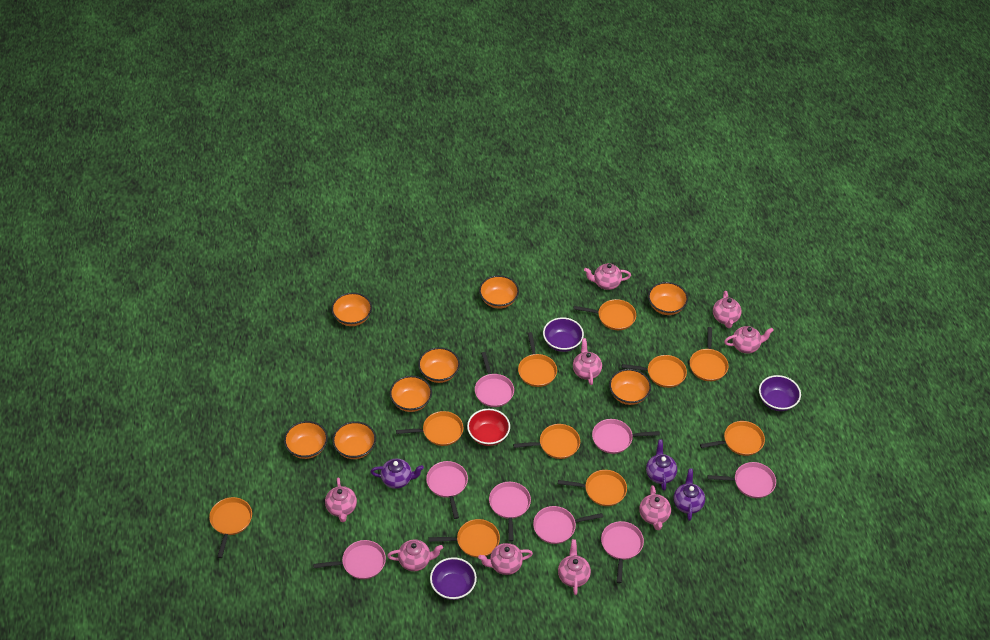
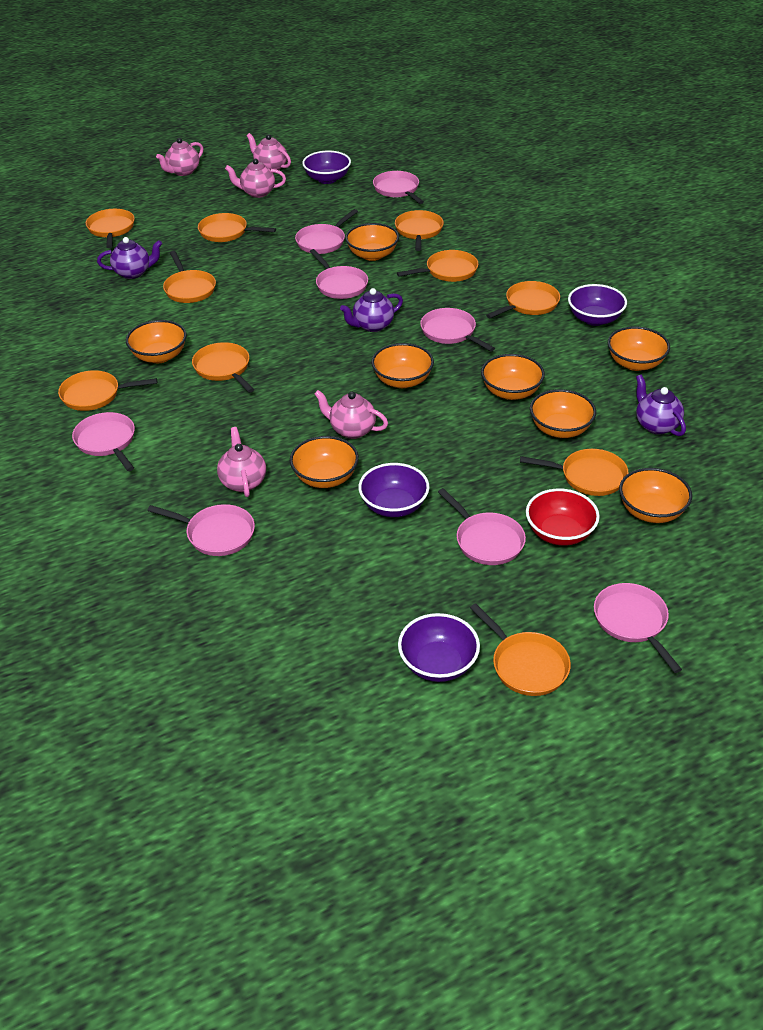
pink teapot: [325,477,357,522] [387,540,443,571] [478,543,533,575] [558,539,591,595] [573,338,602,385] [584,263,631,290] [639,485,671,530] [713,291,741,328] [724,326,774,353] = 9 -> [156,138,203,176] [217,427,266,497] [225,159,286,198] [247,133,291,170] [314,390,388,439] = 5
purple bowl: [430,557,477,600] [543,317,584,352] [759,375,801,411] = 3 -> [302,151,351,184] [358,463,430,517] [398,613,480,682] [568,284,627,326] = 4

